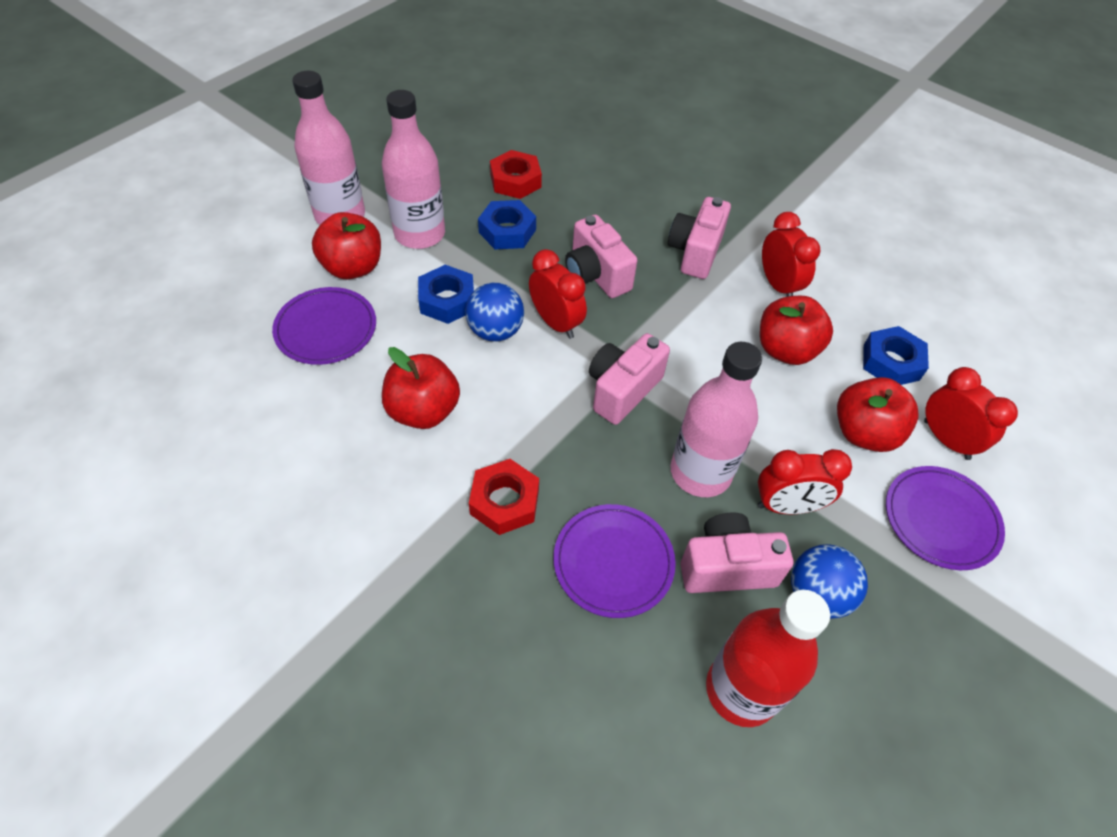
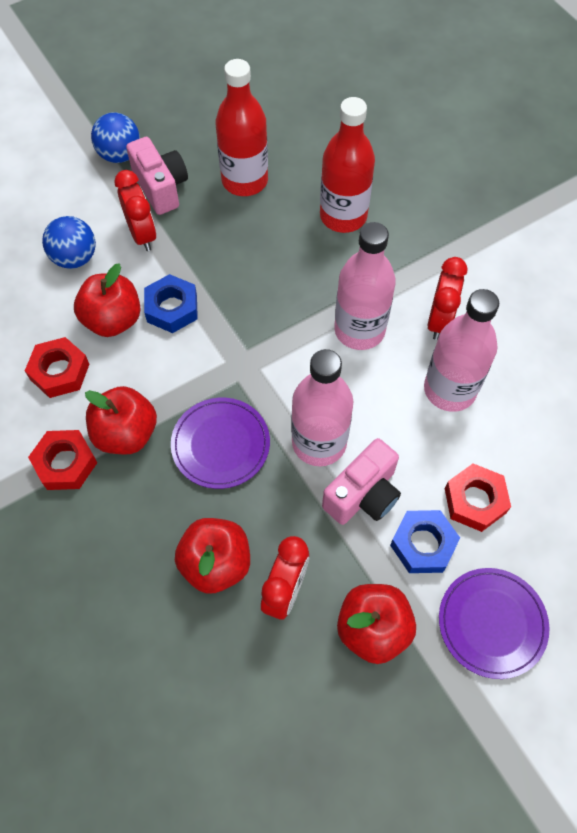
blue nut: [418,265,474,324] [478,200,536,249] [863,326,929,385] = 3 -> [144,274,198,333] [390,510,460,573] = 2
pink camera: [565,214,637,298] [589,333,670,425] [668,197,731,279] [680,513,793,593] = 4 -> [126,137,188,215] [322,438,401,525] = 2
purple plate: [272,287,376,365] [554,504,676,618] [886,466,1005,570] = 3 -> [171,398,270,489] [439,568,550,679] = 2
red bottle: [706,590,830,727] = 1 -> [216,59,268,196] [320,97,375,233] = 2
red clock: [529,249,587,339] [758,449,852,514] [762,212,821,297] [924,367,1018,460] = 4 -> [114,170,156,251] [261,536,309,620] [427,257,468,340] = 3
red nut: [469,459,539,535] [490,150,542,199] = 2 -> [25,337,89,398] [28,430,97,490] [445,464,511,532] = 3

